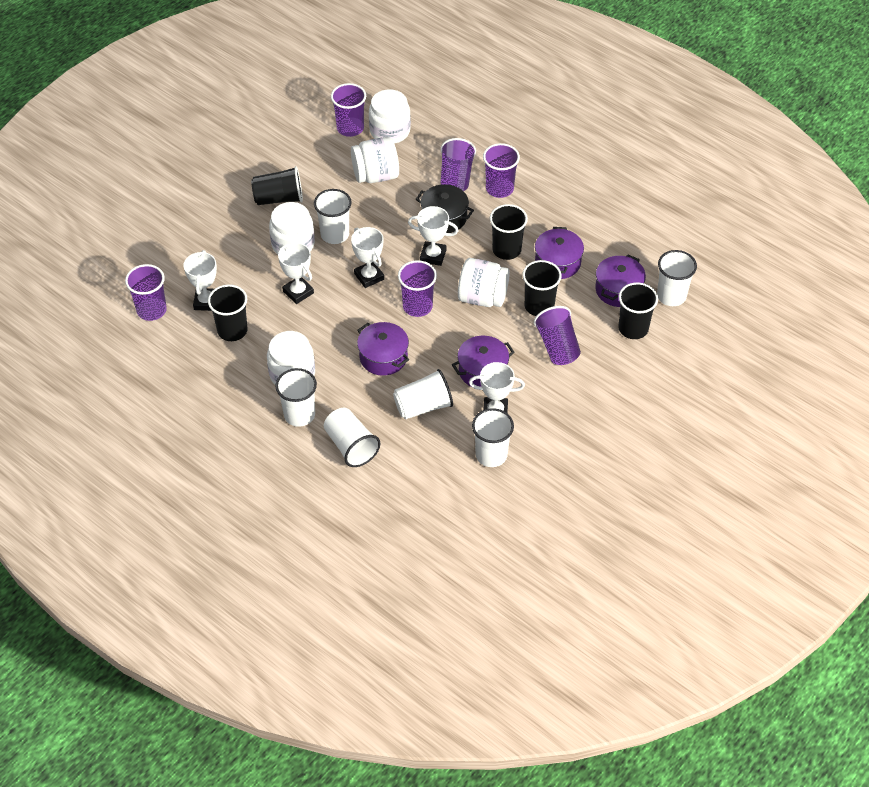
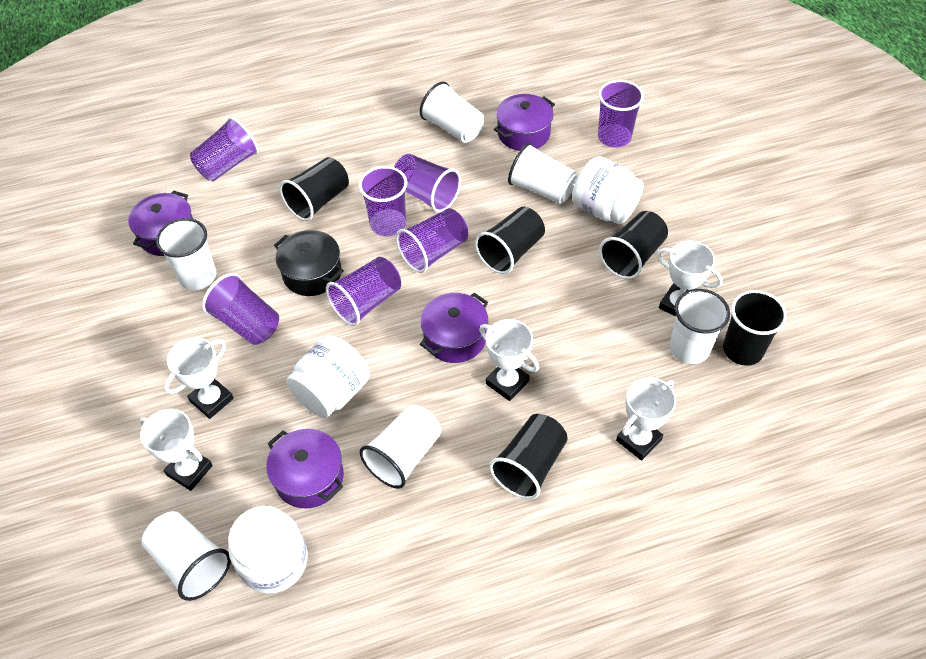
purple cup: [125,264,167,321] [331,83,366,137] [398,260,437,317] [441,138,476,191] [483,143,520,198] [534,306,581,365] = 6 -> [190,117,259,181] [202,273,279,345] [326,257,401,326] [359,166,407,236] [394,154,461,212] [396,208,468,273] [598,80,644,148] = 7
white jar: [267,331,315,385] [269,202,315,255] [351,137,399,183] [369,89,411,144] [458,258,510,307] = 5 -> [228,506,308,594] [286,335,370,418] [572,156,644,224] = 3

